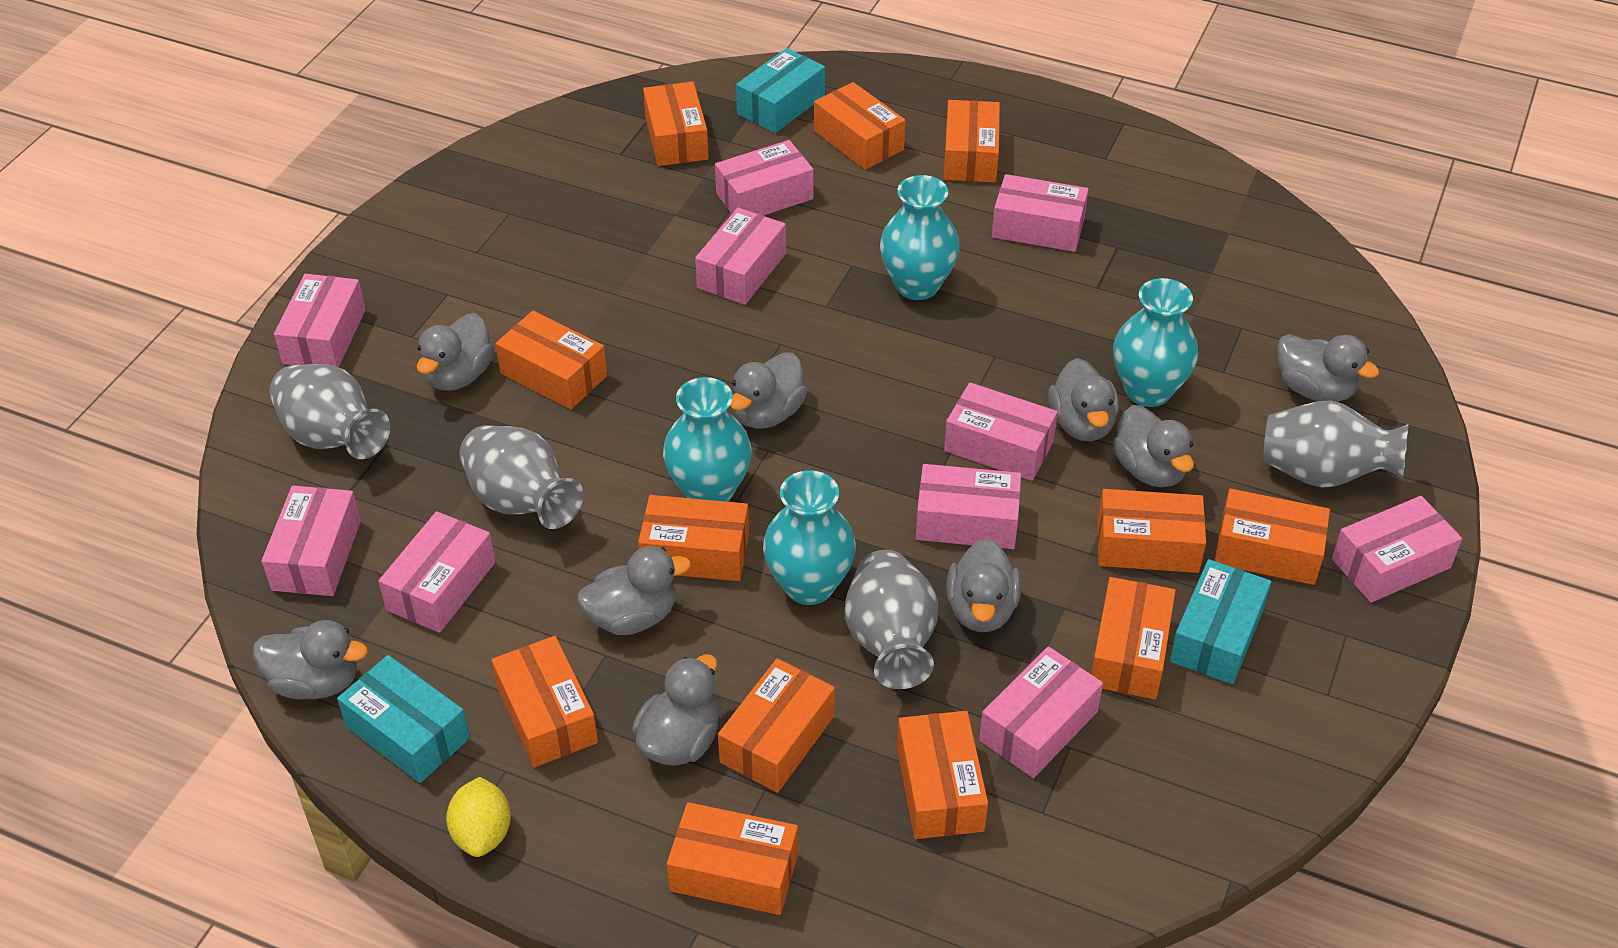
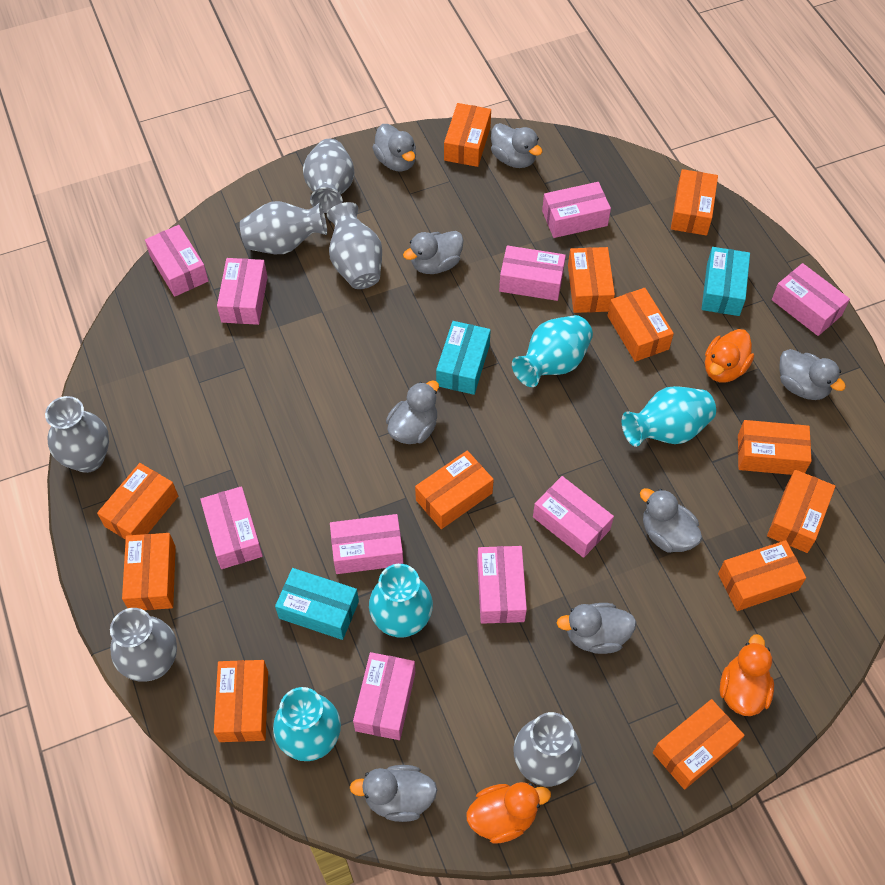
grey duck: [253,620,368,699] [417,313,494,391] [577,546,691,635] [632,654,719,766] [730,352,807,429] [946,538,1021,632] [1048,358,1119,441] [1113,405,1194,487] [1277,334,1379,402] = 9 -> [350,765,437,822] [372,124,416,171] [386,380,439,444] [403,231,464,274] [491,123,543,168] [556,603,636,654] [640,488,702,553] [779,349,846,400] = 8
grey vase: [269,364,390,459] [459,425,583,529] [845,550,938,689] [1264,400,1409,488] = 4 -> [45,396,109,473] [110,608,177,681] [240,201,327,254] [303,139,354,213] [327,202,382,289] [513,712,582,786] = 6
orange duck: none = 0 -> [466,782,551,844] [705,329,754,382] [720,634,774,716] = 3
yellow lemon: [446,777,511,857] = 1 -> none = 0

